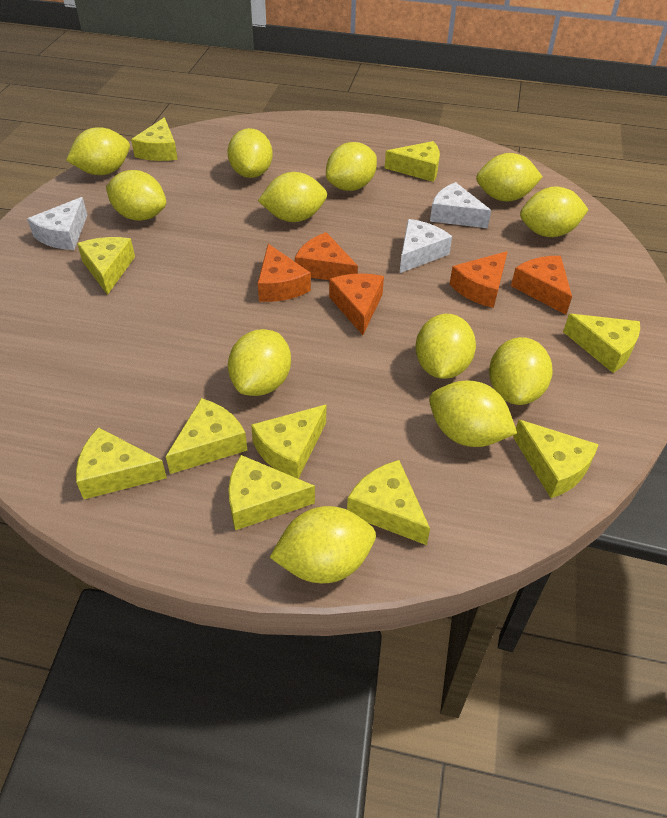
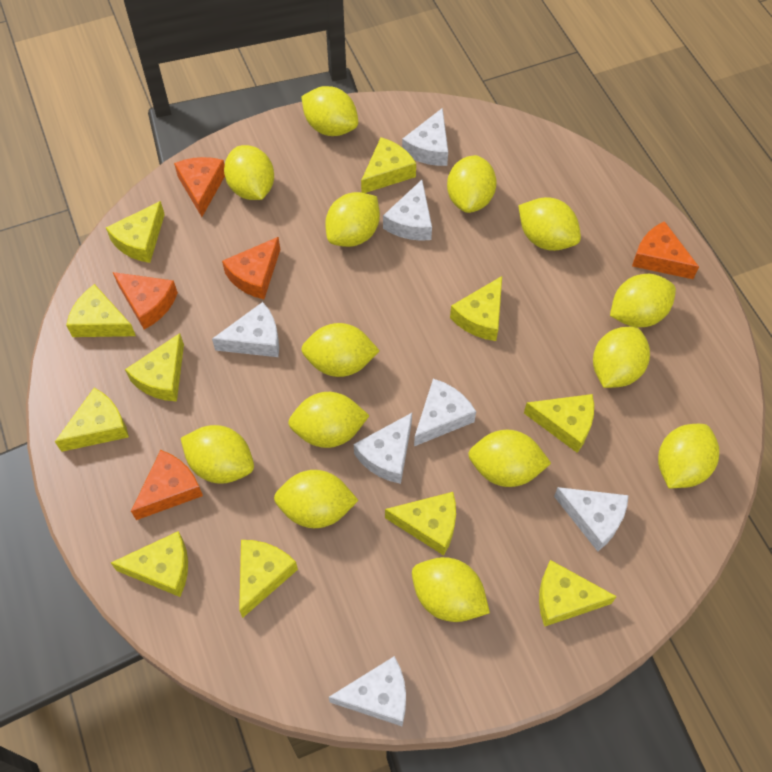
white cheese: [27,197,87,250] [400,219,452,273] [430,182,491,228] = 3 -> [212,302,279,357] [329,656,406,726] [354,413,412,484] [383,180,432,241] [402,108,448,166] [414,379,476,446] [554,487,629,551] = 7
yellow cheese: [76,427,167,499] [77,237,135,295] [131,117,178,161] [166,398,248,474] [229,455,315,530] [251,405,326,479] [347,460,430,545] [385,141,440,182] [513,420,599,498] [563,314,640,373] = 10 -> [55,388,129,452] [66,284,136,337] [106,201,165,263] [111,531,188,597] [125,333,184,401] [239,540,298,618] [361,137,416,193] [385,492,456,556] [450,276,502,341] [524,394,594,453] [539,560,617,627] = 11
yellow lemon: [66,127,130,175] [106,170,166,221] [227,128,273,178] [228,329,291,396] [258,172,327,222] [270,506,376,583] [326,142,377,191] [415,314,476,379] [429,381,517,447] [476,153,543,202] [489,337,553,405] [520,187,589,237] = 12 -> [181,425,254,484] [224,145,274,200] [274,470,359,528] [288,392,369,448] [301,86,358,136] [301,323,380,377] [325,192,380,247] [412,557,490,622] [447,155,497,213] [468,430,551,487] [518,197,581,251] [593,327,650,388] [610,274,676,327] [658,424,719,488] = 14

